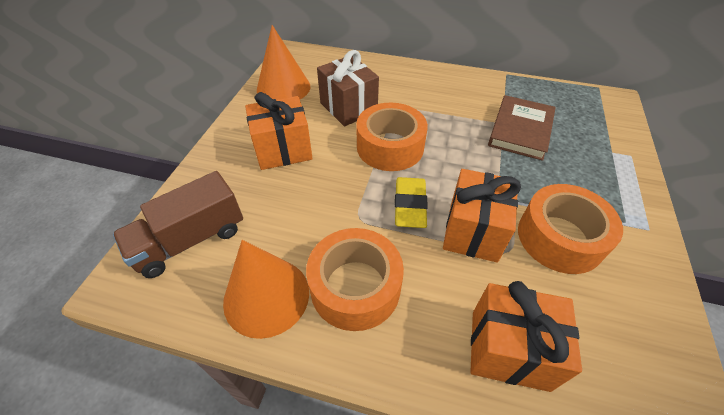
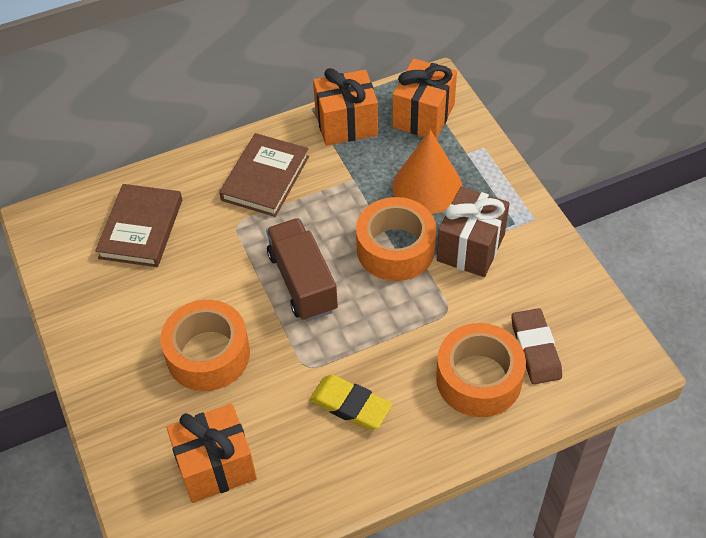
brown book: [488,95,556,161] = 1 -> [95,184,182,267] [219,133,309,217] = 2
brown eraser: none = 0 -> [511,308,562,384] = 1
orange cone: [223,240,309,339] [257,25,310,100] = 2 -> [393,129,462,214] = 1

